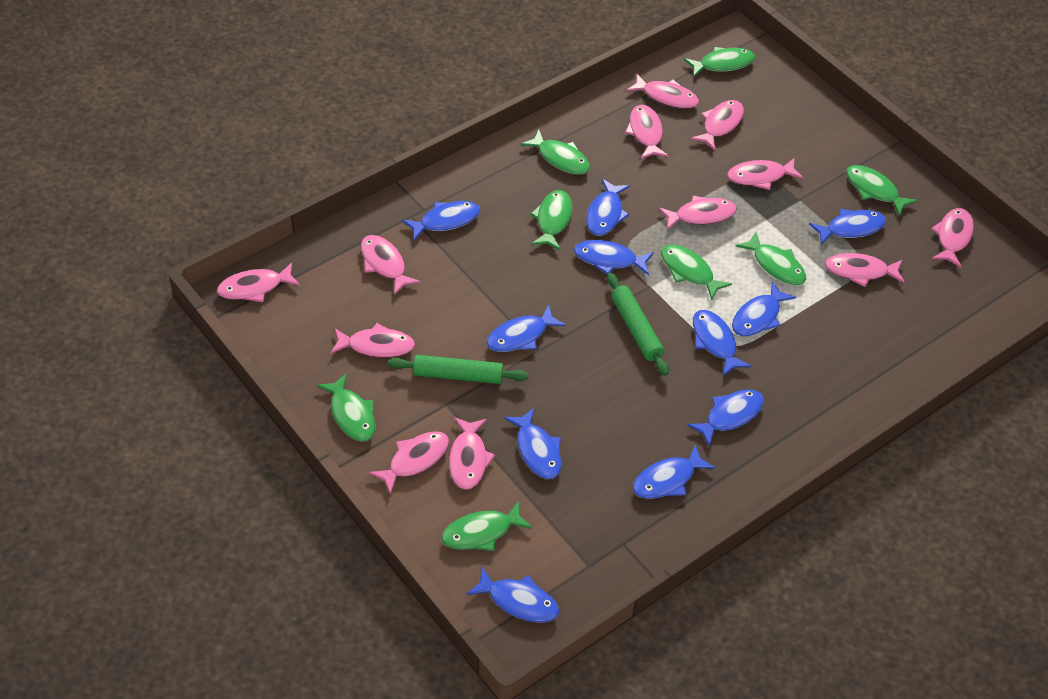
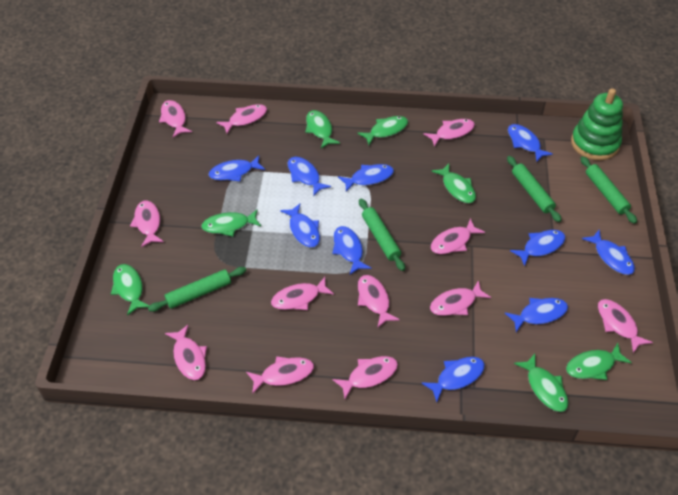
blue fish: [402,201,480,241] [466,567,559,622] [487,305,566,352] [504,408,561,479] [574,240,654,275] [586,179,630,236] [633,444,715,499] [687,389,764,446] [693,310,751,376] [732,281,797,336] [809,209,886,245] = 11 -> [209,155,265,181] [280,204,320,248] [287,157,331,196] [332,226,371,275] [338,164,394,192] [421,357,485,402] [505,298,568,332] [508,124,553,162] [510,230,565,266] [582,230,635,275] = 10
green fish: [317,373,375,442] [441,501,532,551] [521,129,590,174] [530,190,573,250] [661,245,732,300] [684,47,755,77] [736,232,806,285] [846,165,917,216] = 8 -> [111,264,149,316] [201,209,261,237] [305,110,340,148] [358,116,408,145] [431,164,476,203] [514,354,568,412] [566,343,632,380] = 7
green rolling pin: [388,355,528,384] [607,272,669,376] = 2 -> [148,267,246,312] [359,198,405,271] [507,156,562,222] [580,156,637,224] = 4
green stacking toy: none = 0 -> [571,88,623,160] = 1

